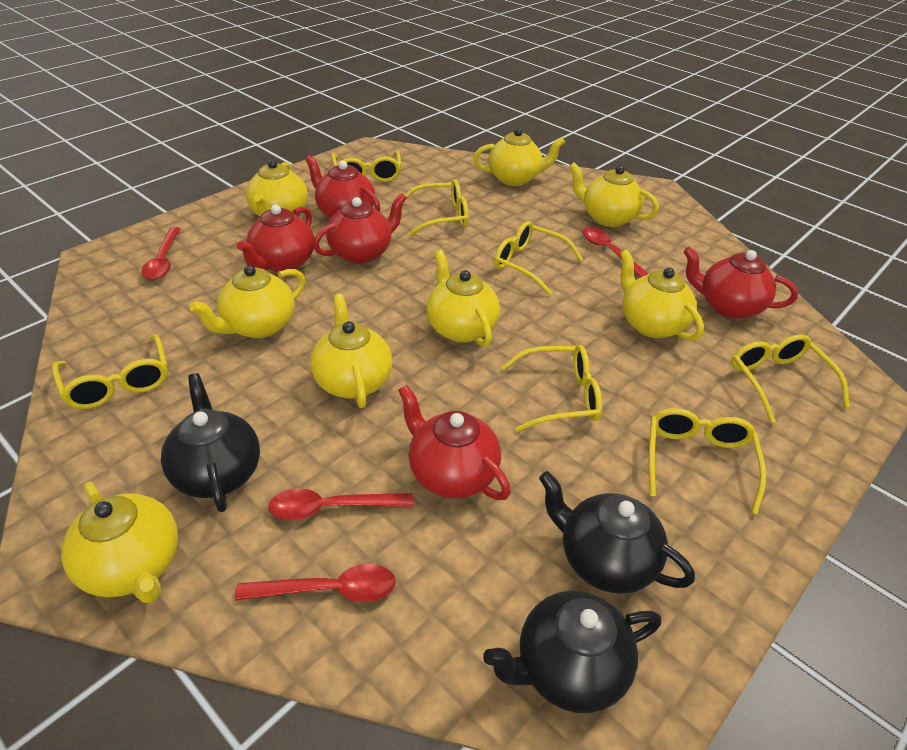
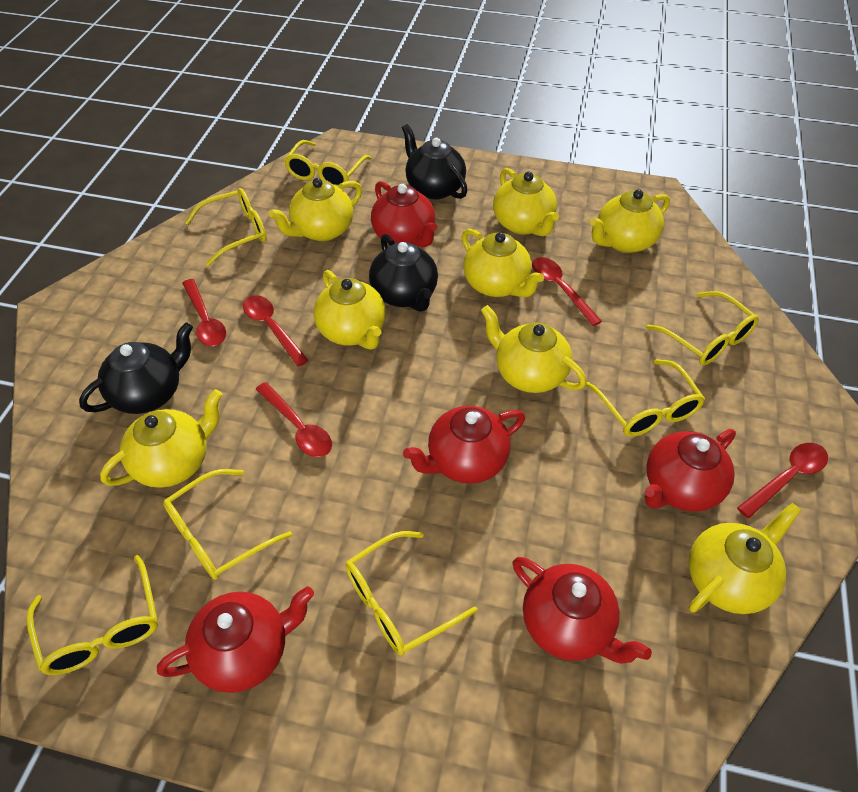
red spoon: [141,227,181,280] [235,564,396,602] [268,488,414,520] [583,227,648,278] = 4 -> [182,279,226,346] [243,295,309,367] [256,382,332,457] [532,257,602,326] [737,443,828,518] = 5

